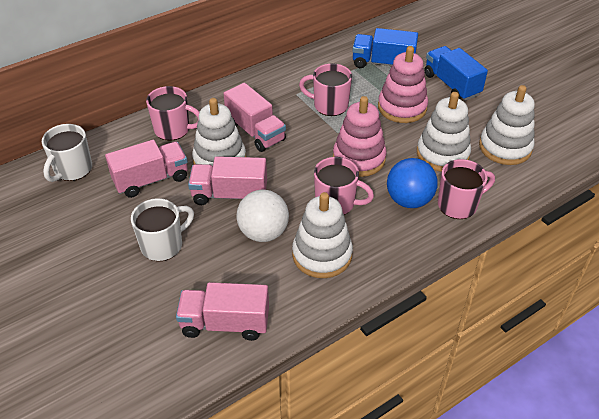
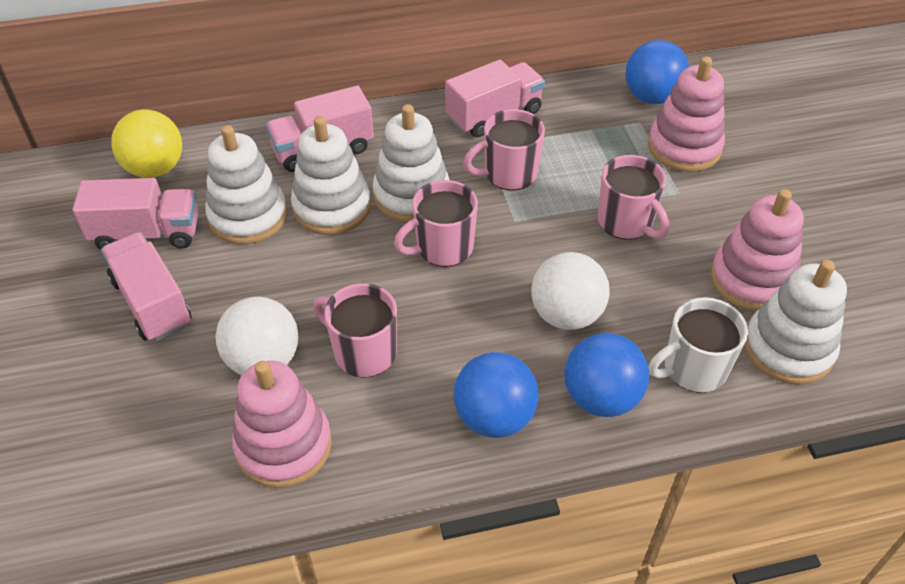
blue ball: [387,158,438,208] = 1 -> [454,352,539,438] [564,333,649,417] [625,40,689,104] = 3
blue truck: [352,28,418,68] [425,46,488,101] = 2 -> none = 0
pink stacking toy: [333,96,386,177] [378,46,428,123] = 2 -> [232,361,332,488] [648,56,725,172] [710,189,804,311] = 3
white ball: [236,190,289,242] = 1 -> [215,297,299,375] [531,252,610,330] = 2
white mug: [42,124,92,182] [131,198,194,261] = 2 -> [648,297,748,393] = 1
yellow ball: none = 0 -> [111,110,182,178] = 1

